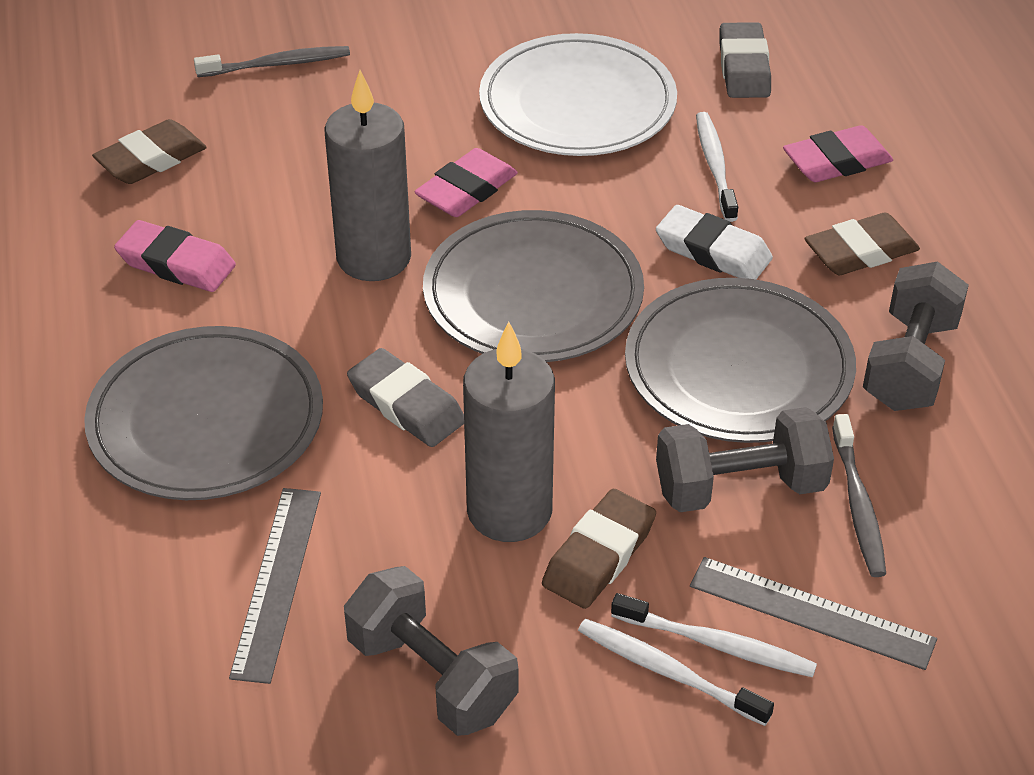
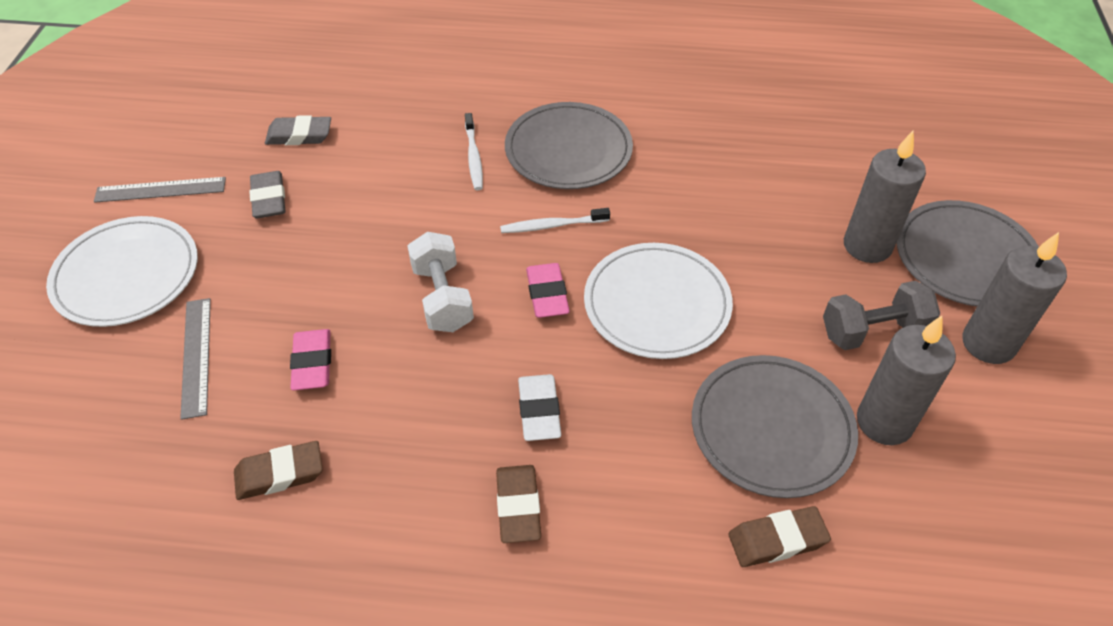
grey candle: [325,70,411,281] [463,322,555,542] = 2 -> [844,131,926,263] [857,316,956,445] [962,232,1067,364] = 3
grey dumbbell: [344,566,519,736] [656,407,834,512] [863,262,969,411] = 3 -> [823,281,940,350] = 1
grey toothbrush: [194,46,350,77] [832,414,886,577] = 2 -> none = 0
pink eraser: [114,220,236,292] [414,148,518,217] [783,125,893,182] = 3 -> [290,329,331,390] [526,263,570,318] = 2
white dumbbell: none = 0 -> [407,232,474,332] = 1
white plate: [479,33,677,156] = 1 -> [46,216,198,327] [584,243,733,359] = 2
white toothbrush: [578,619,774,726] [611,593,817,677] [696,112,738,222] = 3 -> [465,113,483,190] [500,208,610,233] = 2

